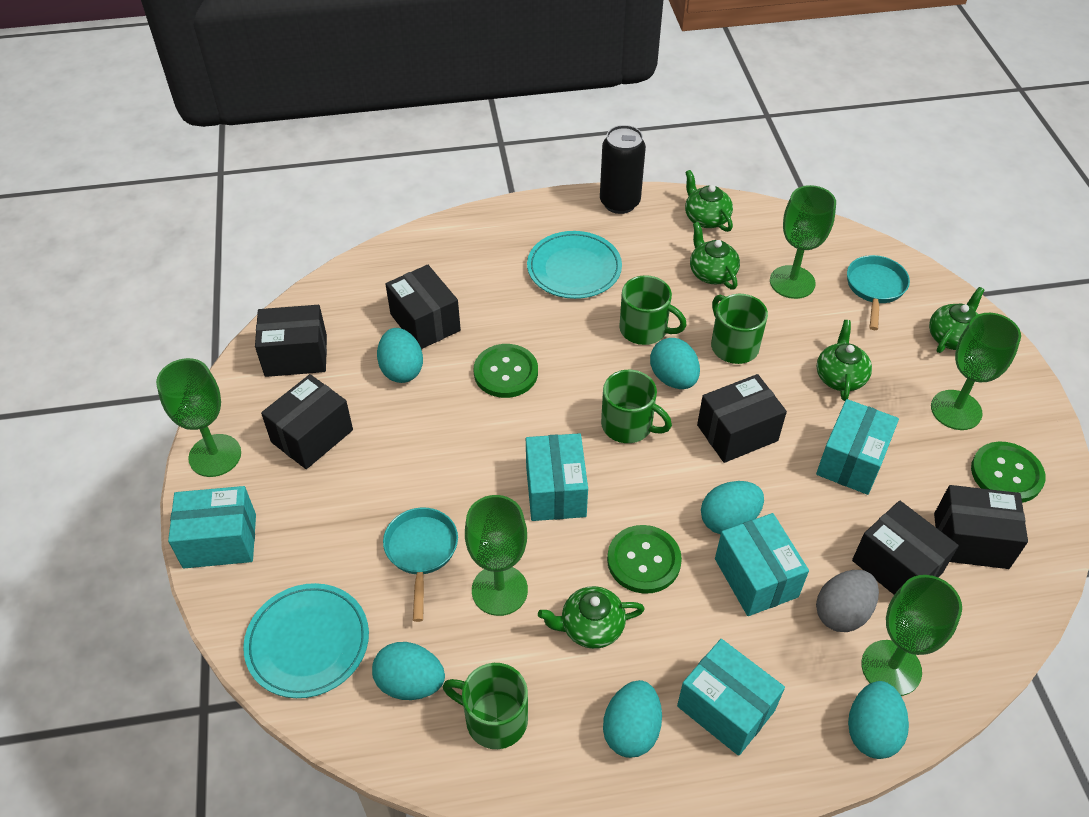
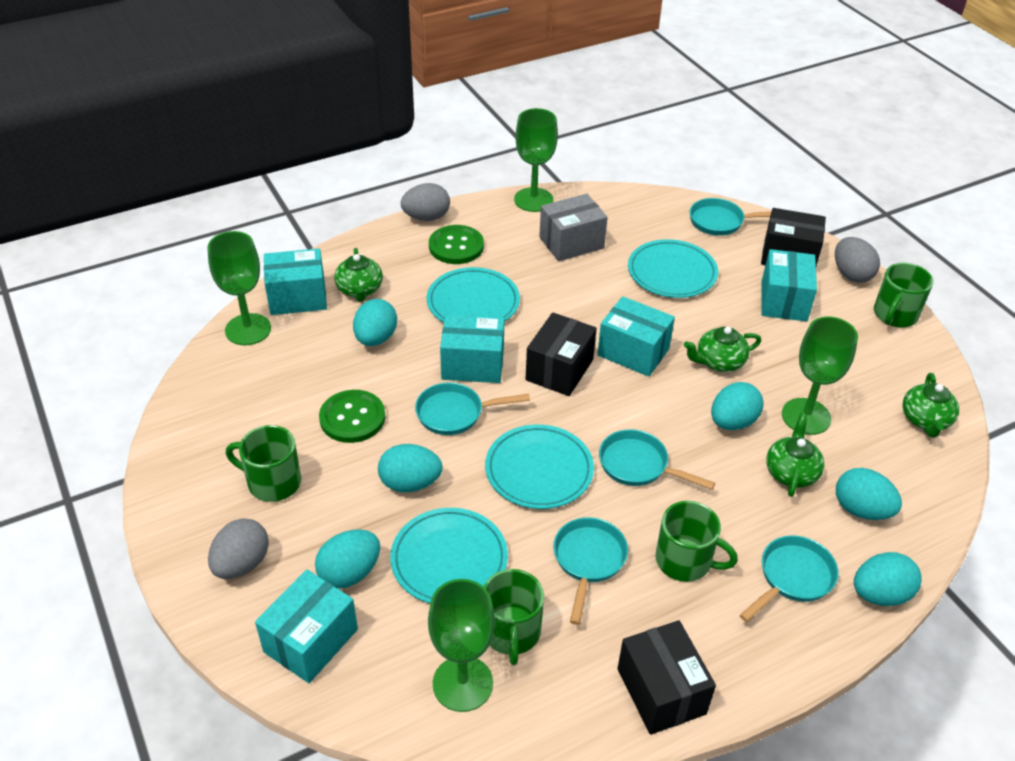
black box: [255,305,327,377] [261,374,353,469] [386,265,461,349] [697,374,787,463] [852,501,959,594] [934,485,1028,569] = 6 -> [526,312,597,396] [617,620,716,735] [761,208,826,266] = 3
black can: [600,125,646,214] = 1 -> none = 0
green button: [474,344,538,398] [607,525,682,594] [971,442,1046,503] = 3 -> [319,390,385,443] [429,225,484,264] = 2
green goblet: [156,358,241,477] [465,495,528,616] [770,185,836,299] [861,575,962,696] [931,313,1021,430] = 5 -> [207,231,271,345] [428,579,495,712] [514,108,558,212] [782,316,858,435] = 4
green teapot: [538,586,645,649] [685,170,733,232] [690,222,740,289] [816,320,872,401] [929,287,984,353] = 5 -> [334,248,383,302] [684,327,761,372] [766,413,824,497] [903,373,959,438] = 4
grey box: none = 0 -> [539,193,608,261] = 1
grey egg: [816,570,879,632] = 1 -> [208,518,269,579] [401,183,450,221] [835,237,880,283] = 3
turquoise pan: [383,507,458,622] [847,255,910,330] = 2 -> [415,382,530,435] [553,517,628,625] [599,429,715,490] [690,198,771,236] [740,535,839,622] = 5
turquoise plate: [243,583,369,698] [527,231,622,299] = 2 -> [390,508,508,603] [427,267,520,323] [485,424,594,509] [628,239,718,298] = 4

